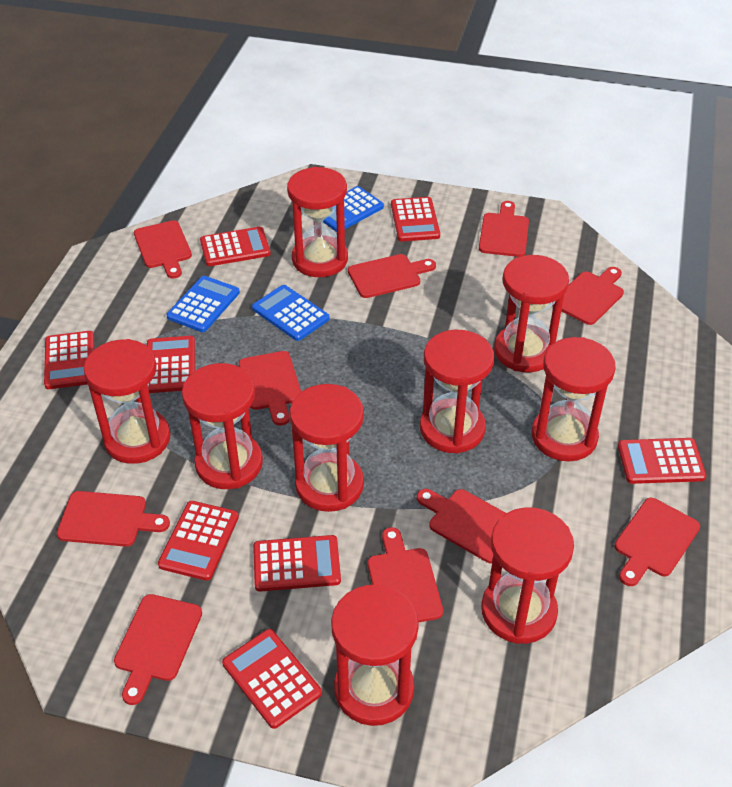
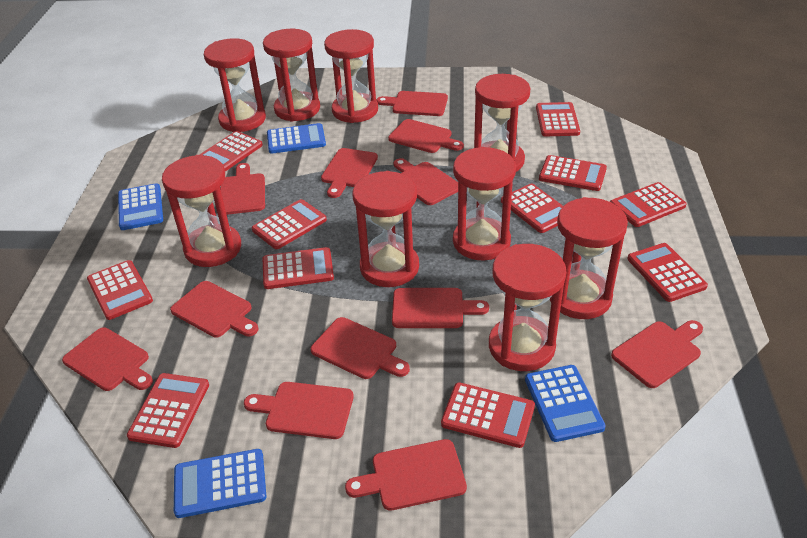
blue calculator: [166,276,240,332] [252,285,330,341] [323,186,384,232] = 3 -> [118,183,163,230] [174,449,267,518] [267,123,326,154] [525,365,606,442] = 4
red calculator: [44,331,94,389] [147,336,195,393] [158,501,239,581] [200,227,271,266] [222,629,322,729] [253,535,341,592] [391,197,440,241] [618,438,706,484] = 8 -> [87,260,153,320] [127,373,209,448] [199,131,263,171] [252,199,327,249] [262,247,334,289] [441,382,535,448] [501,183,563,233] [536,102,580,136] [539,155,607,191] [610,182,687,227] [627,243,708,302] = 11
red cutting board: [57,491,170,547] [114,594,202,705] [134,220,192,279] [239,351,301,426] [348,254,436,298] [368,527,443,623] [417,489,506,563] [479,201,529,257] [552,267,624,325] [614,498,700,586] = 10 -> [62,327,153,391] [170,281,258,337] [220,163,265,215] [244,382,354,439] [311,317,410,379] [321,148,378,198] [345,439,467,511] [376,91,448,116] [388,119,464,153] [392,288,489,328] [394,158,458,205] [611,320,703,388] = 12

